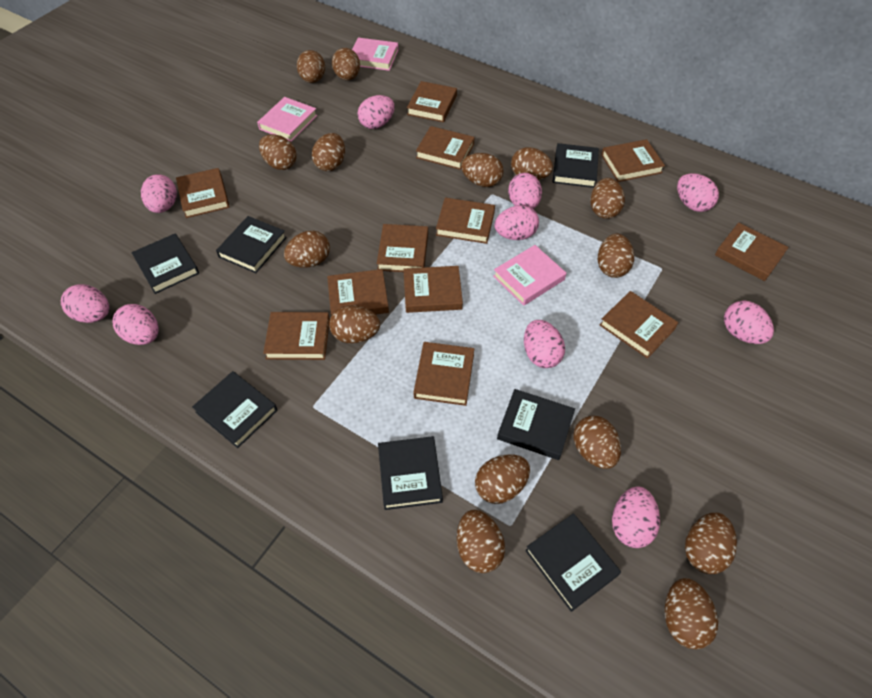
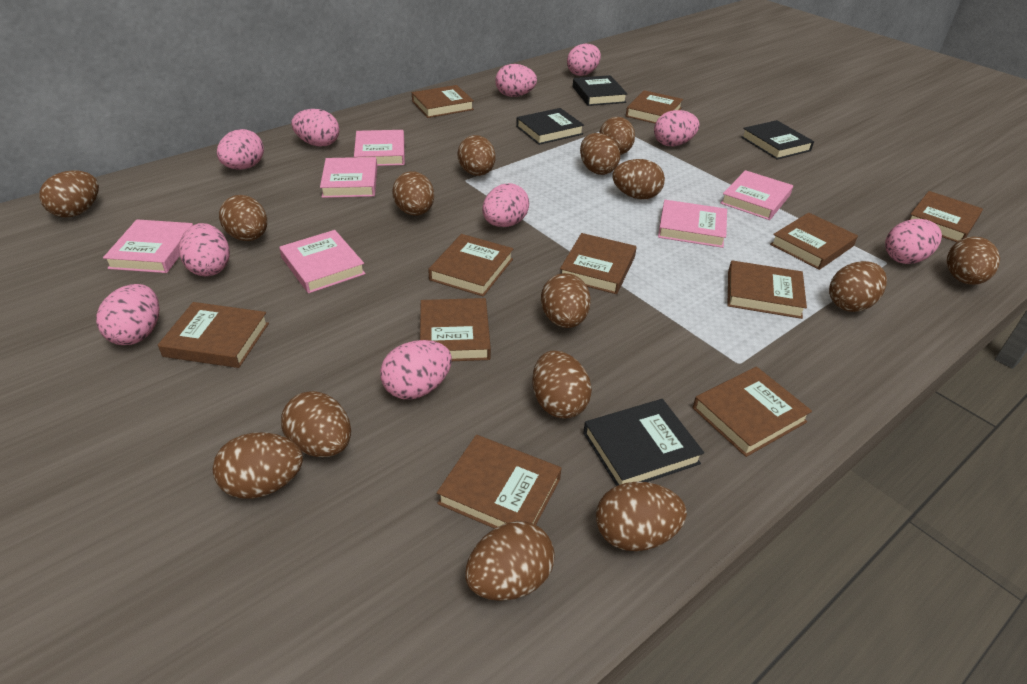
black book: [132,234,199,294] [192,371,278,448] [216,216,287,273] [378,436,443,510] [497,389,575,460] [525,513,621,612] [553,143,599,188] = 7 -> [516,108,584,145] [573,75,627,106] [583,399,704,486] [741,120,814,159] = 4
brown book: [176,168,230,218] [263,312,330,360] [327,269,389,315] [377,224,428,272] [403,266,463,313] [407,81,457,122] [413,342,474,406] [416,126,475,170] [436,198,495,244] [600,291,679,359] [601,139,665,182] [715,222,789,281] = 12 -> [158,302,269,368] [412,85,474,118] [420,298,491,361] [428,234,513,297] [437,435,562,529] [560,233,637,294] [626,90,683,124] [693,367,812,457] [727,260,807,319] [770,213,858,270] [909,191,983,242] = 11
pink book: [257,97,317,142] [352,38,398,71] [493,245,566,306] = 3 -> [103,219,193,273] [279,230,366,293] [320,157,377,198] [354,130,405,166] [658,200,727,248] [720,170,793,220] = 6

